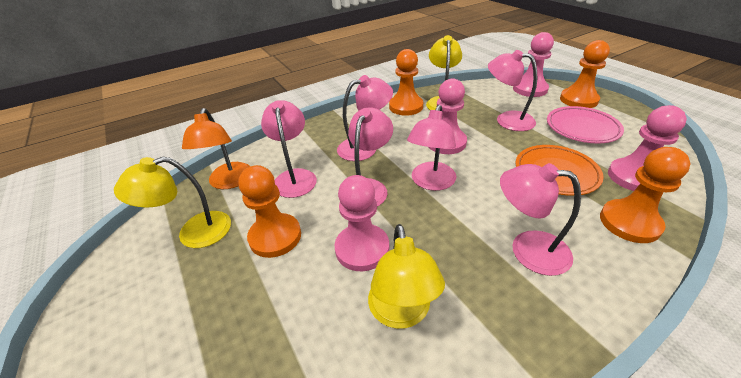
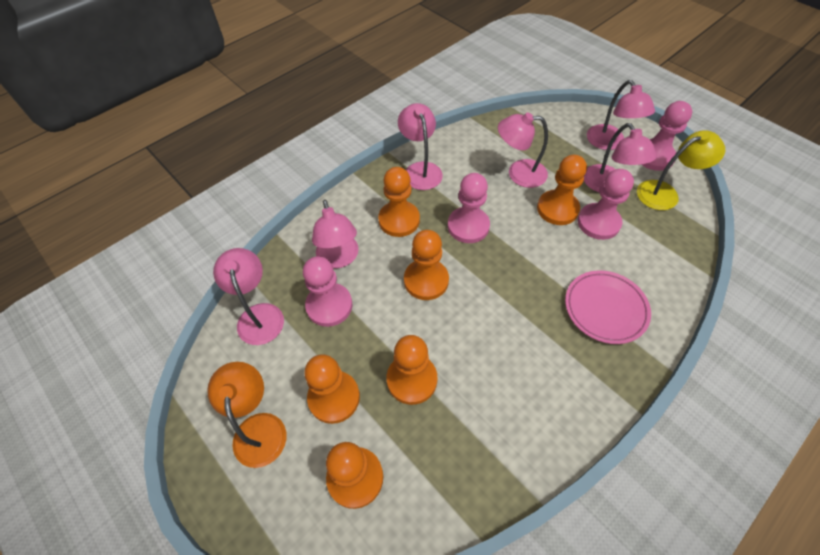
orange pawn: [238,165,301,258] [389,49,423,116] [560,40,610,108] [600,147,691,243] = 4 -> [304,354,360,424] [326,442,383,509] [378,167,420,237] [387,335,437,405] [404,230,449,300] [537,155,587,225] = 6
orange plate: [515,145,604,196] = 1 -> none = 0
yellow lamp: [114,157,231,248] [368,224,445,329] [426,35,462,110] = 3 -> [637,130,725,210] = 1

